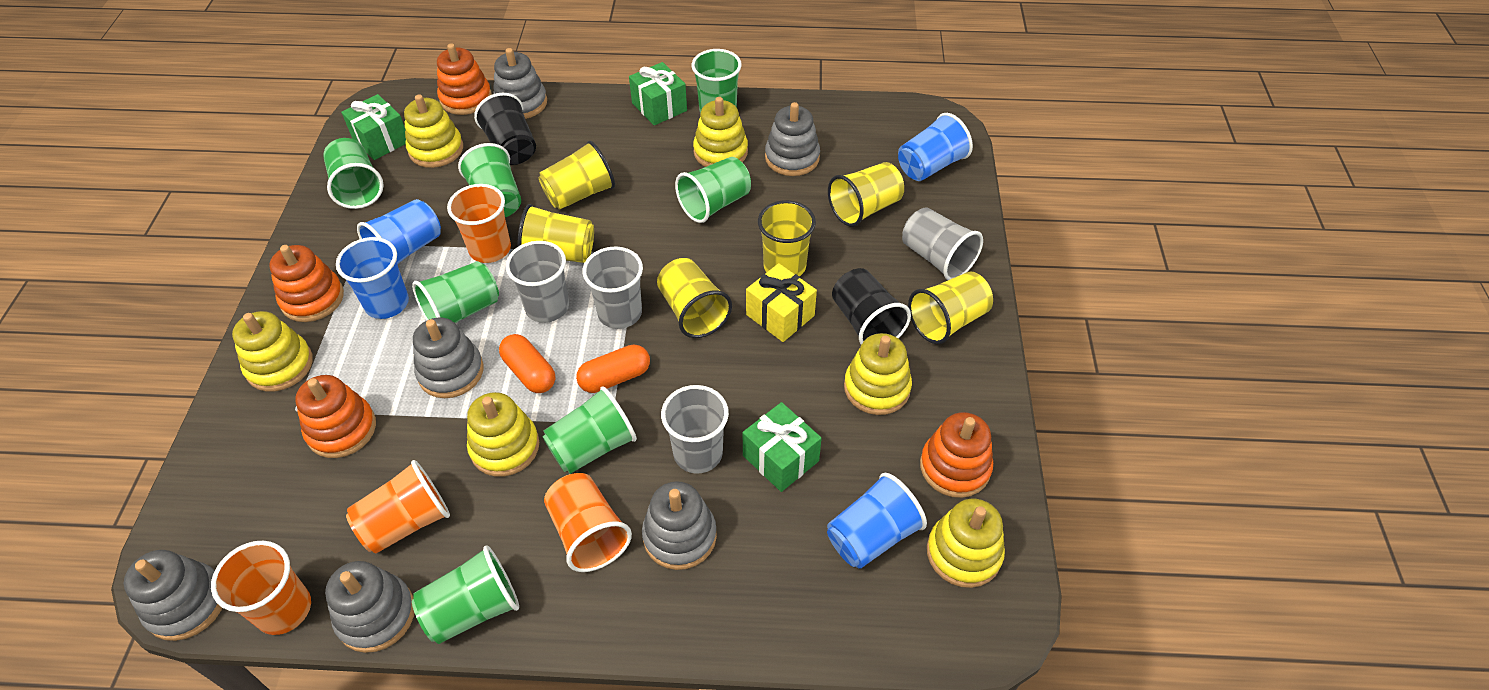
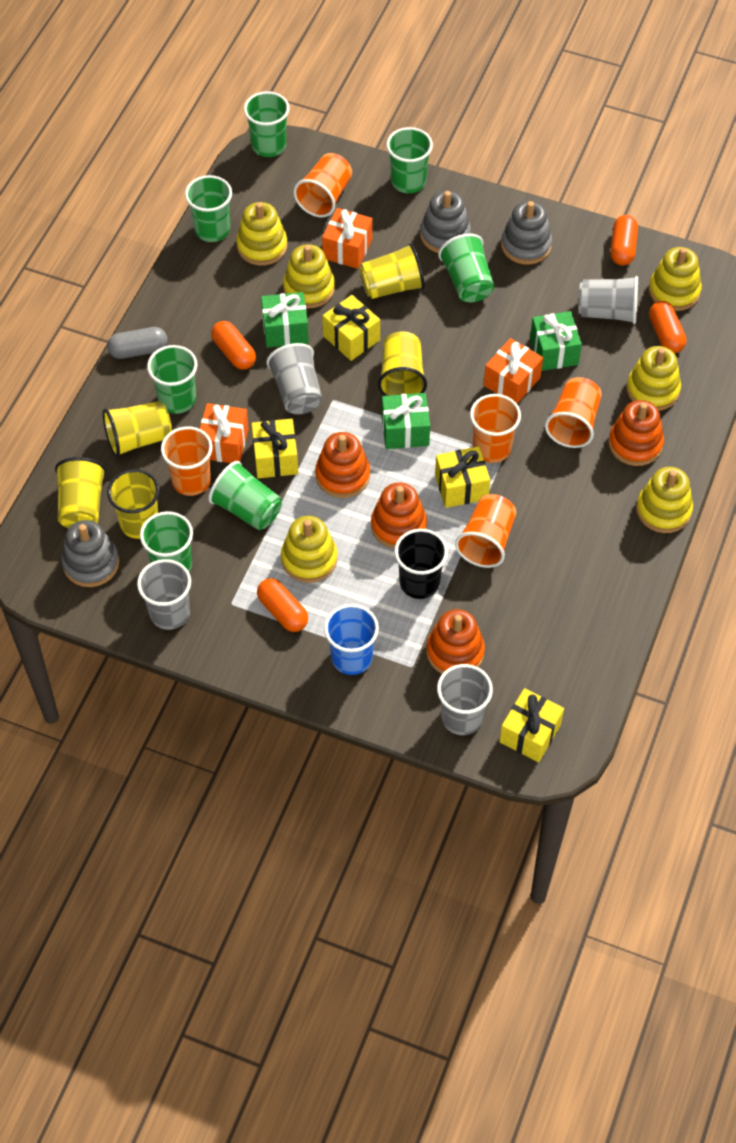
black cup: [474,93,536,165] [832,268,911,345] = 2 -> [394,529,448,599] = 1
blue cup: [336,237,409,319] [357,199,441,264] [827,473,927,569] [898,113,973,181] = 4 -> [324,604,379,675] = 1
grey capsule: none = 0 -> [107,327,168,359] = 1
grey stacking toy: [124,550,222,641] [325,561,414,653] [413,318,484,398] [493,48,547,119] [642,481,717,570] [765,102,820,176] = 6 -> [61,520,119,587] [420,191,471,253] [501,201,552,265] = 3
orange capsule: [499,334,555,393] [576,345,650,393] = 2 -> [211,321,256,370] [257,578,308,632] [610,215,638,266] [649,301,686,353] = 4
orange cup: [211,541,311,635] [346,460,450,554] [447,184,511,263] [544,473,632,572] = 4 -> [161,426,213,496] [293,153,352,217] [455,494,516,568] [470,394,521,463] [545,377,602,448] = 5
orange gift: none = 0 -> [200,403,249,463] [322,208,373,269] [484,338,543,404] = 3
yellow cup: [518,204,594,263] [539,141,615,209] [657,258,732,338] [758,200,816,276] [828,162,904,227] [908,272,993,344] = 6 -> [55,457,106,529] [103,401,172,457] [107,469,160,539] [359,243,425,299] [378,332,427,396] = 5
yellow gift: [746,263,817,342] = 1 -> [251,419,298,478] [323,295,380,361] [435,446,490,508] [499,688,564,762] = 4

